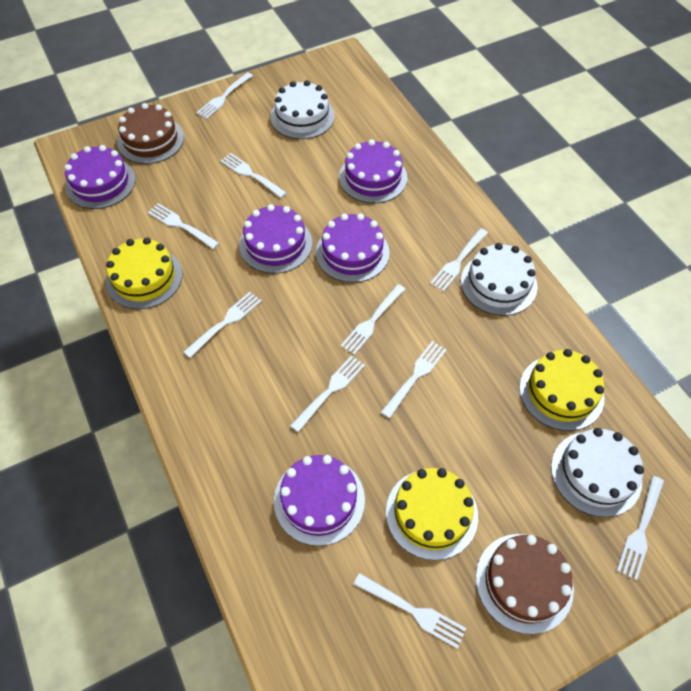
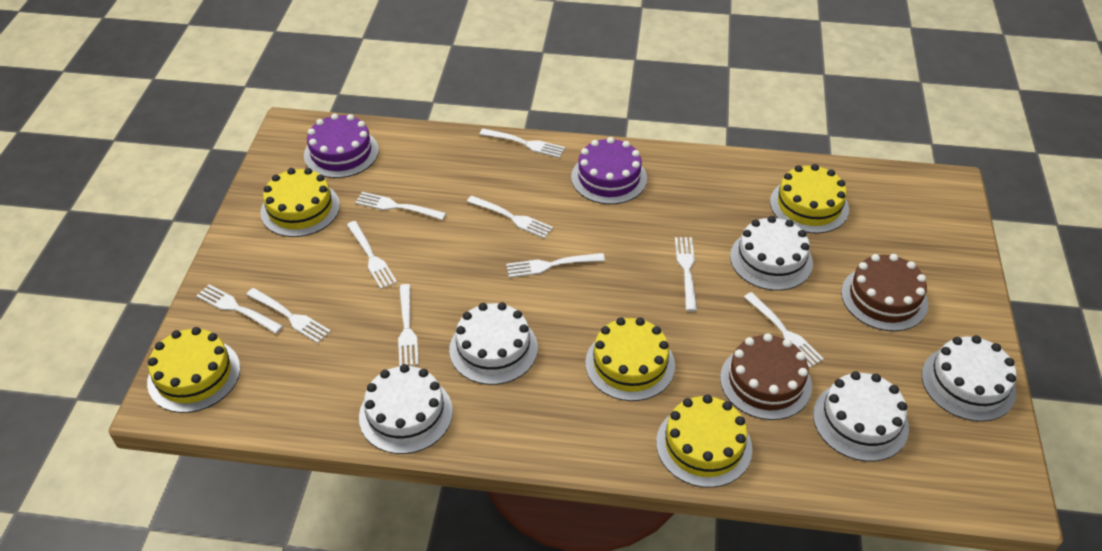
purple cake: [64,145,136,209] [239,204,312,274] [274,455,365,546] [316,213,390,283] [339,139,407,203] = 5 -> [304,113,379,178] [571,137,647,204] = 2
white cake: [270,80,335,139] [461,243,537,316] [551,428,644,517] = 3 -> [359,364,453,454] [449,302,538,385] [730,216,813,291] [813,371,909,462] [922,335,1016,422] = 5
yellow cake: [106,237,182,309] [386,468,478,560] [519,349,605,431] = 3 -> [147,327,240,413] [260,168,340,237] [585,317,675,401] [656,395,752,488] [770,164,849,234] = 5

